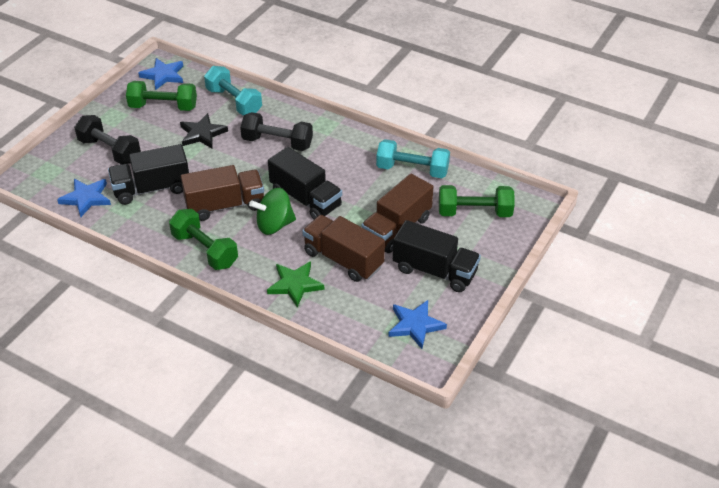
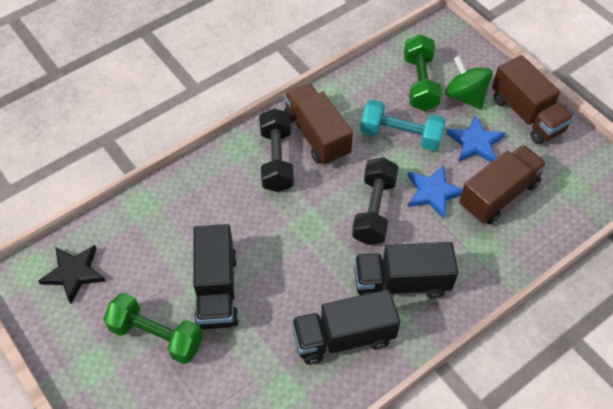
blue star: [57,179,111,217] [139,58,183,90] [388,300,447,349] = 3 -> [408,165,463,219] [446,115,505,162] = 2
green dumbbell: [126,81,197,111] [169,209,238,270] [439,185,515,217] = 3 -> [103,293,203,364] [404,34,442,111] = 2
green star: [267,261,324,307] = 1 -> none = 0
turquoise dumbbell: [204,66,262,115] [376,139,450,178] = 2 -> [360,100,446,151] = 1

